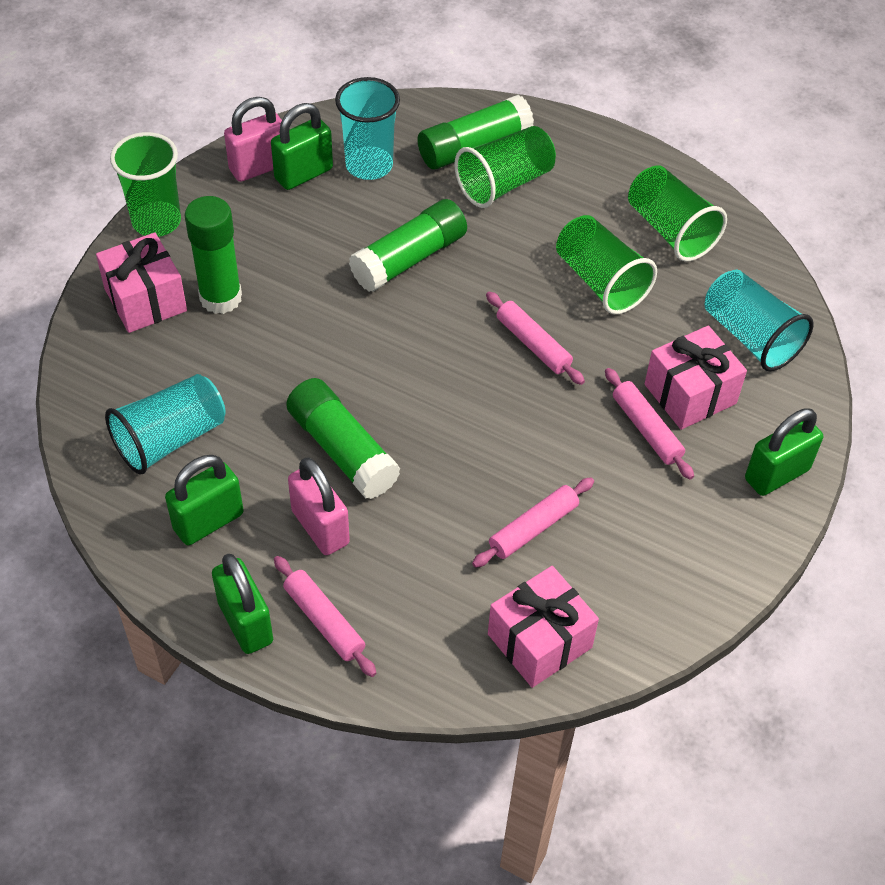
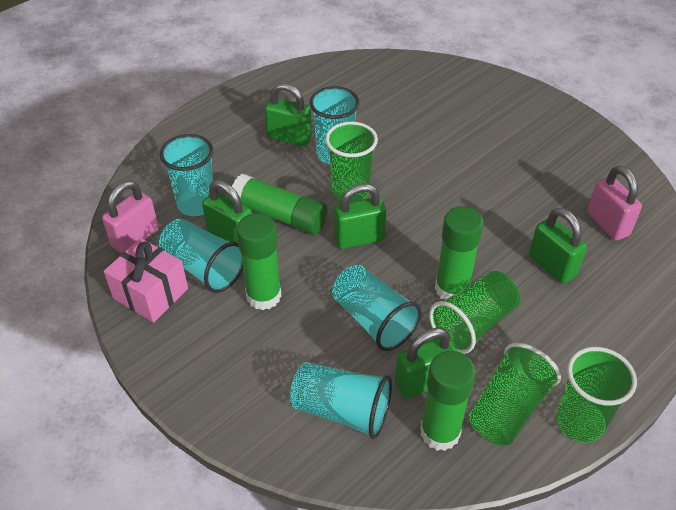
green padlock: [165,455,244,545] [212,554,273,654] [271,103,333,190] [745,408,823,496] = 4 -> [202,180,252,243] [265,83,312,146] [334,184,386,249] [395,328,457,399] [529,208,587,284] = 5
pink gift: [96,232,187,333] [488,566,599,688] [645,326,747,430] = 3 -> [104,238,188,323] = 1
pink rolling pin: [274,556,376,677] [472,478,594,568] [486,291,585,385] [605,368,694,480] = 4 -> none = 0
turquoise cup: [105,374,226,475] [335,77,400,180] [705,270,813,371] = 3 -> [159,219,243,293] [160,134,213,216] [290,362,392,439] [310,86,360,164] [332,265,422,351] = 5

